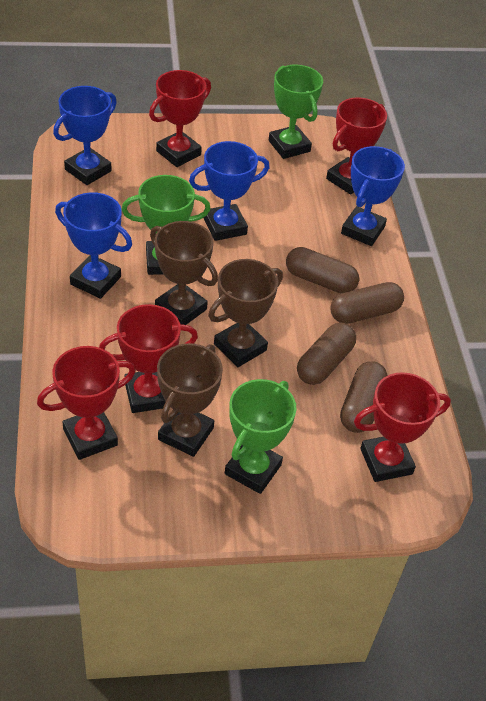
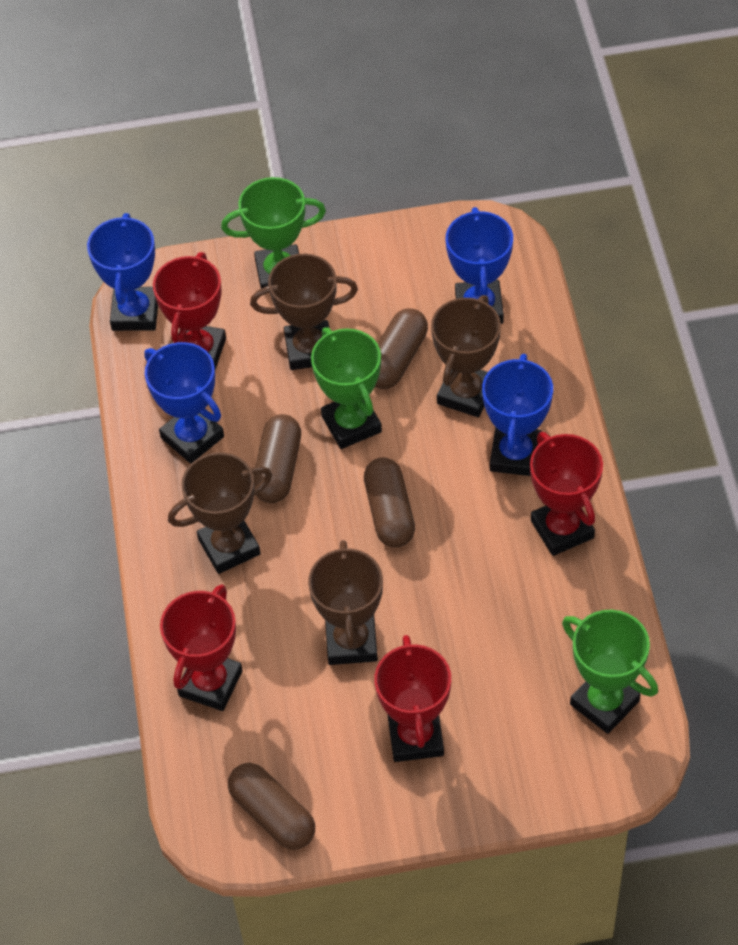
brown trophy: [150,221,218,325] [157,343,223,457] [208,259,283,367] = 3 -> [168,452,272,574] [250,254,358,370] [308,540,383,665] [431,295,501,417] = 4
red trophy: [37,346,136,460] [99,304,198,413] [149,70,211,167] [326,97,387,195] [354,372,451,482] = 5 -> [153,252,226,370] [160,584,243,711] [374,635,451,762] [530,432,603,556] = 4

